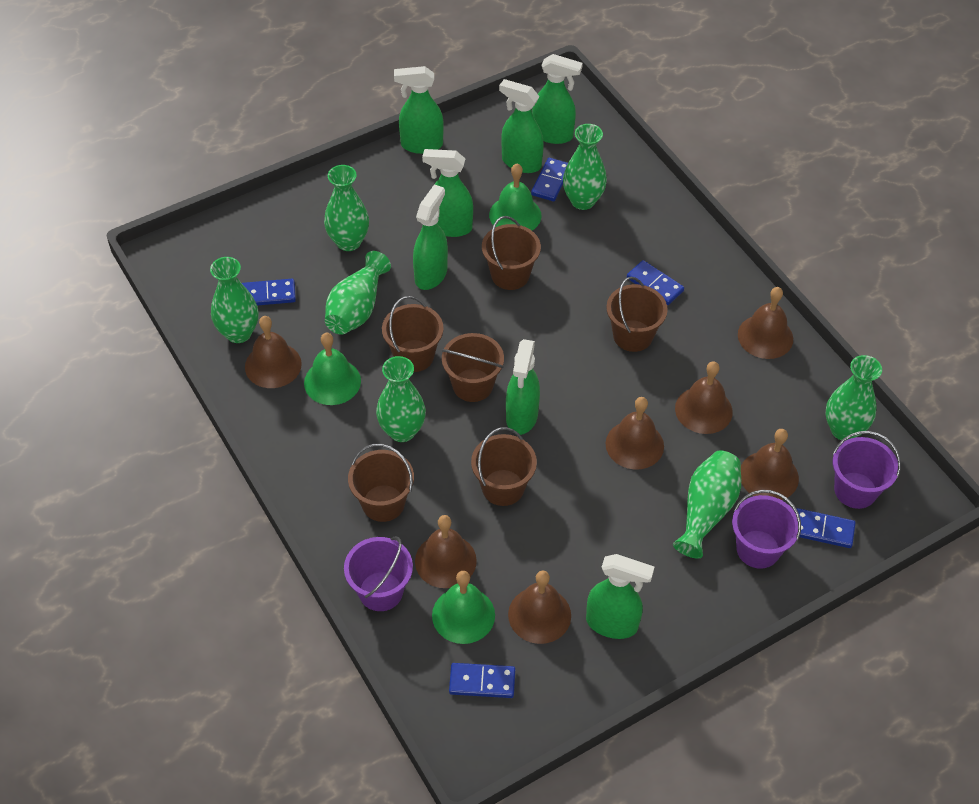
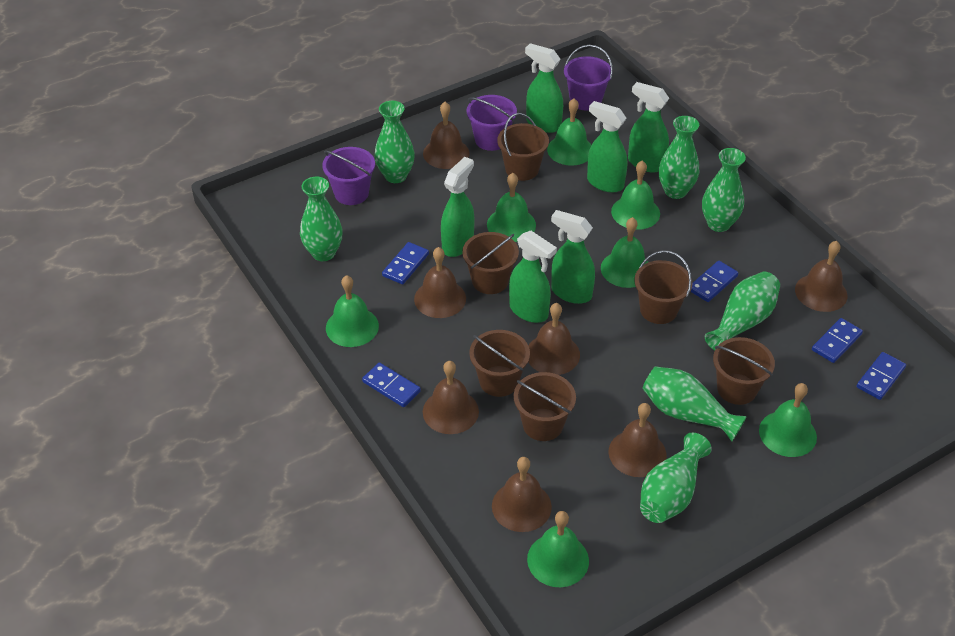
green bell: [304,333,361,405] [432,571,495,644] [489,164,541,231] = 3 -> [326,275,379,347] [487,173,536,242] [527,511,589,587] [547,98,591,166] [601,217,648,288] [611,161,660,230] [759,383,817,457] = 7
green spray bottle: [394,66,444,154] [413,184,448,290] [422,149,473,237] [499,79,544,173] [506,339,540,435] [532,54,583,144] [586,554,654,639] = 7 -> [441,157,474,257] [509,231,557,323] [525,43,563,133] [551,210,595,304] [587,101,627,193] [628,82,669,172] = 6

